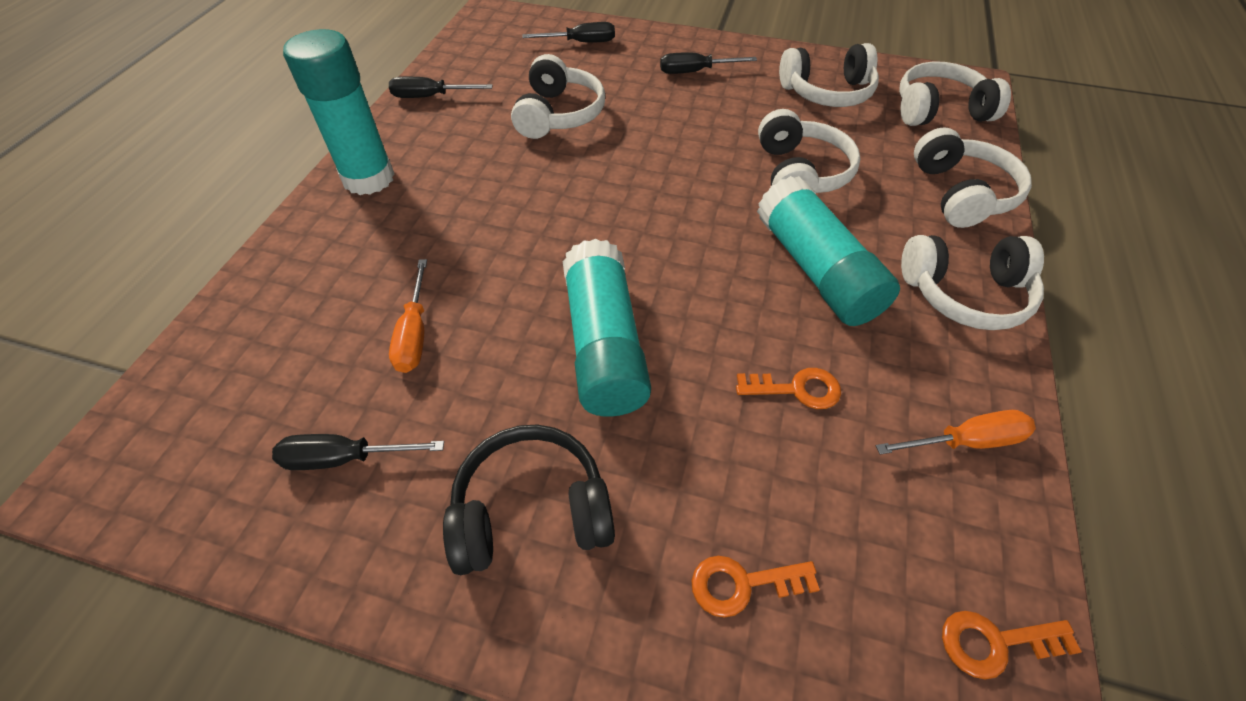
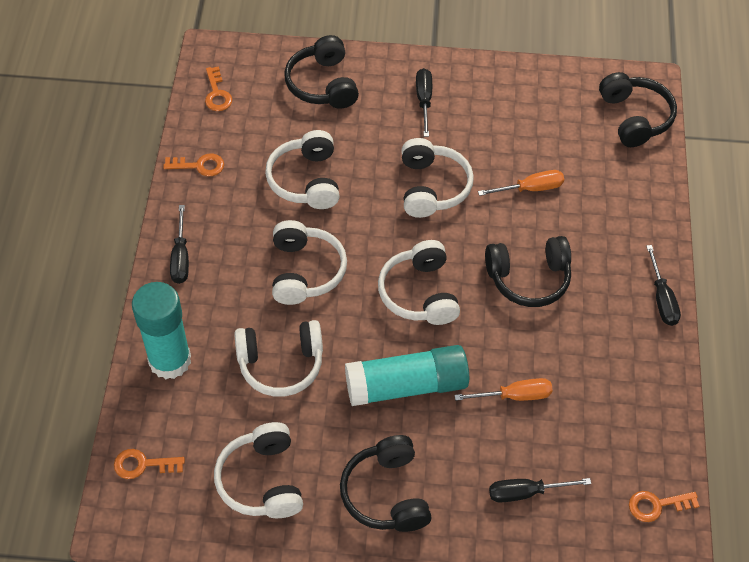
black headphones: [443,424,615,575] = 1 -> [284,35,359,109] [340,435,432,532] [485,236,571,307] [599,72,677,147] = 4
orange key: [692,556,820,618] [736,368,841,409] [942,611,1082,680] = 3 -> [114,449,185,479] [163,153,224,176] [205,66,233,111] [629,491,699,522] = 4
turquoise glue stick: [283,29,394,195] [563,239,651,417] [757,176,900,326] = 3 -> [132,282,191,379] [345,345,469,406] = 2

